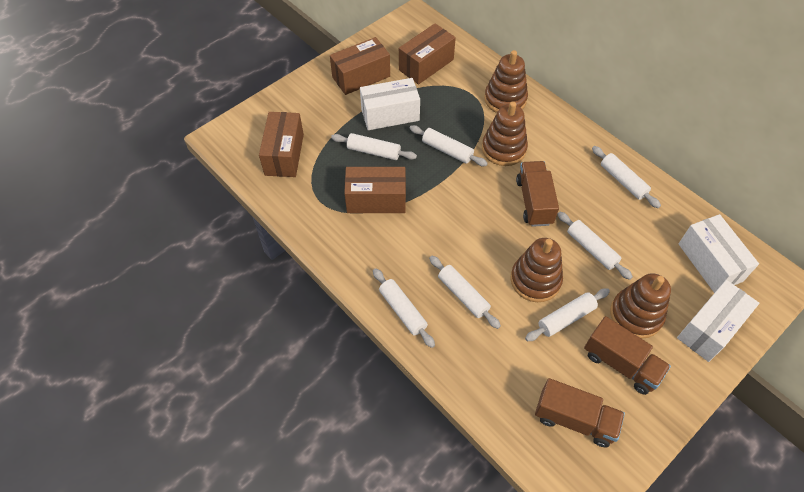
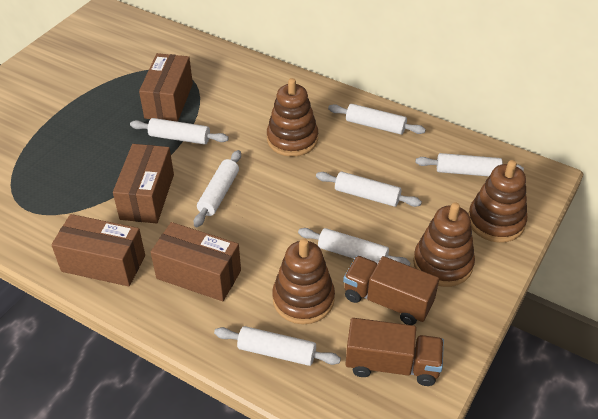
brown truck: [516,161,559,227] [535,378,625,447] [584,316,671,395] = 3 -> [343,256,439,325] [345,318,444,386] = 2
white box: [360,78,420,130] [677,280,759,362] [679,214,759,293] = 3 -> none = 0

